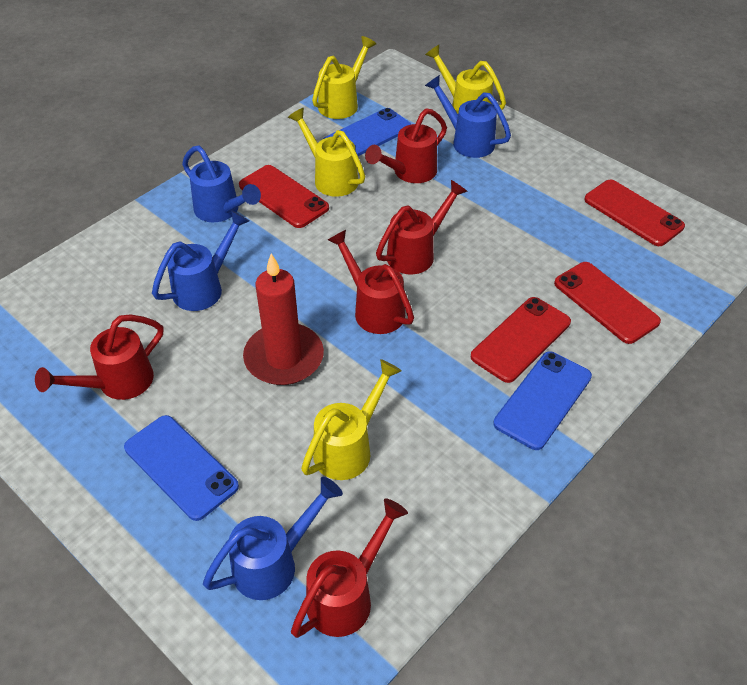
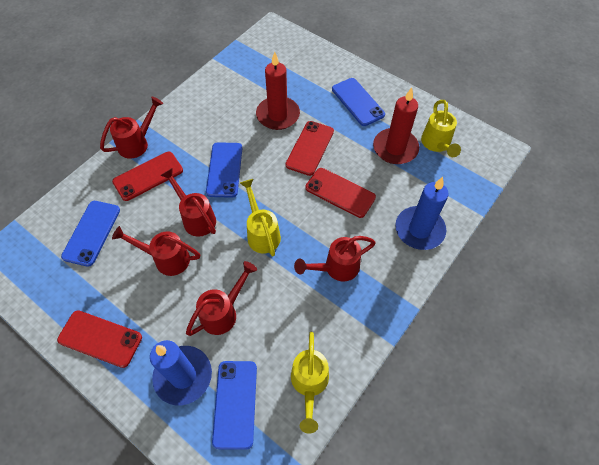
blue candle: none = 0 -> [150,340,212,405] [395,177,449,250] = 2
blue phone: [124,415,239,521] [323,108,411,156] [493,351,592,450] = 3 -> [61,201,120,267] [206,142,242,198] [212,361,257,450] [332,78,385,126] = 4
blue watering can: [152,210,249,311] [182,146,261,222] [203,477,343,600] [425,75,511,158] = 4 -> none = 0
red candle: [243,253,324,385] = 1 -> [256,52,300,130] [373,87,419,164] = 2
yellow watering can: [288,108,365,197] [301,359,401,480] [312,36,376,119] [425,45,506,113] = 4 -> [240,179,281,256] [291,332,329,434] [421,100,461,157] = 3

